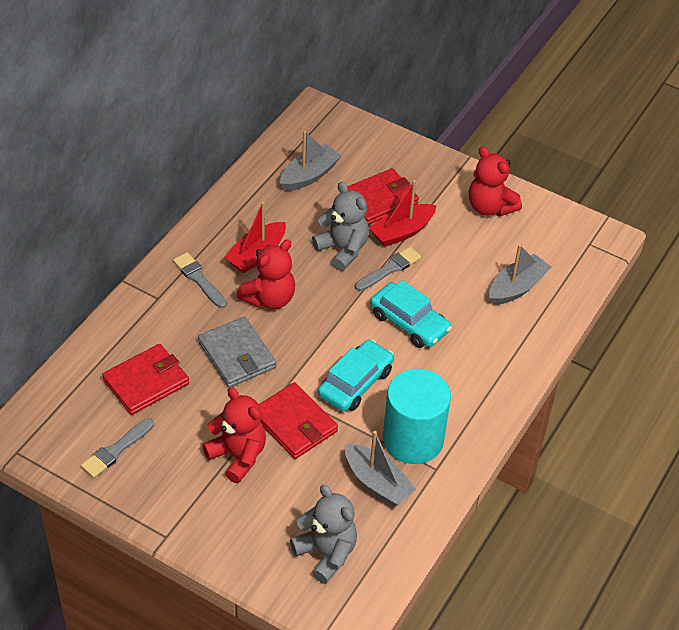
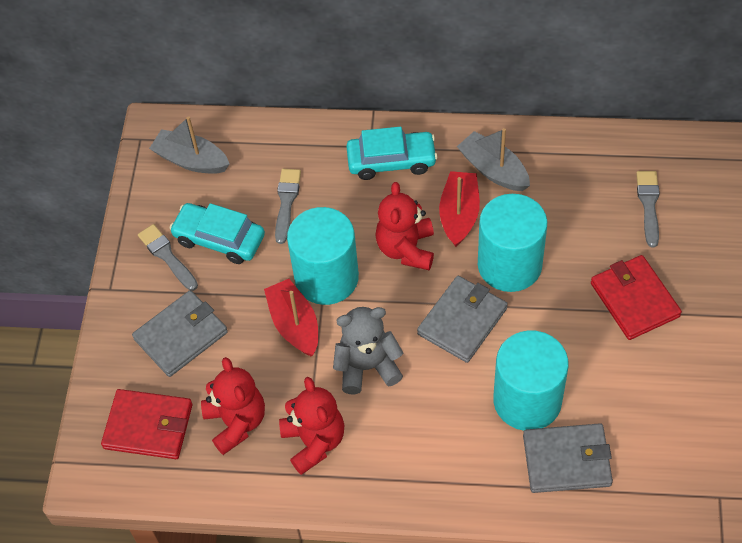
grey boat: [280,131,342,191] [345,431,417,506] [489,244,551,305] = 3 -> [149,116,229,174] [457,128,530,191] = 2
grey teddy bear: [290,485,357,584] [312,182,369,271] = 2 -> [333,307,403,394] = 1
grey wallet: [198,317,276,388] = 1 -> [132,290,228,377] [417,276,508,363] [523,423,613,493] = 3
red wallet: [102,344,189,415] [259,382,338,459] [347,168,419,225] = 3 -> [101,389,193,459] [591,255,682,340] = 2
turquoise cylinder: [383,369,451,464] = 1 -> [287,207,359,305] [478,194,547,292] [493,330,569,431] = 3

